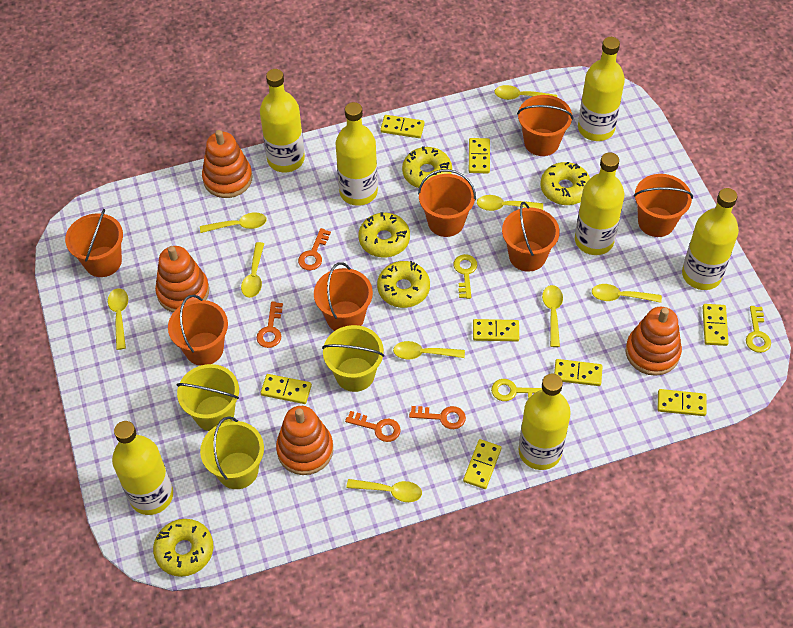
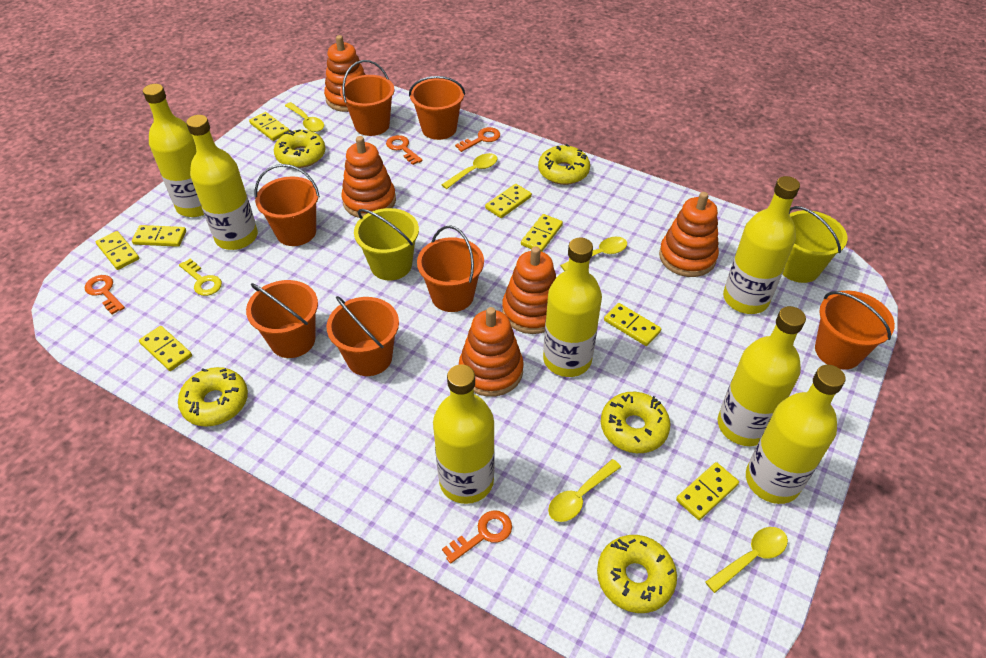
orange stacking toy: [155,246,209,312] [202,130,253,198] [276,406,333,475] [626,307,682,376] = 4 -> [324,35,366,112] [341,136,396,218] [459,307,524,397] [502,246,556,334] [659,192,719,277] = 5
yellow bucket: [177,364,239,431] [200,416,264,489] [322,325,384,392] = 3 -> [354,208,419,281] [782,206,848,283] = 2
yellow key: [453,254,478,299] [491,379,542,401] [746,306,771,353] = 3 -> [179,259,222,296] = 1
yellow spoon: [108,288,128,350] [200,212,267,233] [241,242,264,298] [346,479,422,502] [393,341,465,360] [477,195,543,211] [494,85,557,100] [542,285,563,347] [592,284,662,303] = 9 -> [285,102,324,132] [441,153,497,189] [548,459,621,522] [560,237,627,271] [705,527,788,593] = 5

